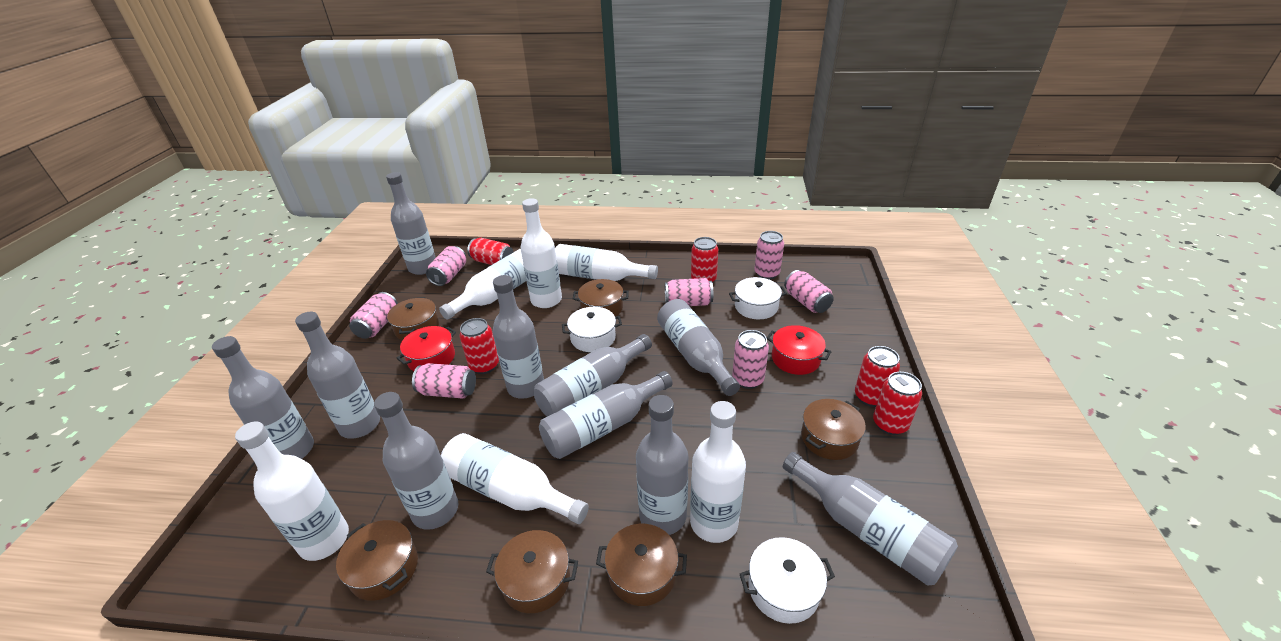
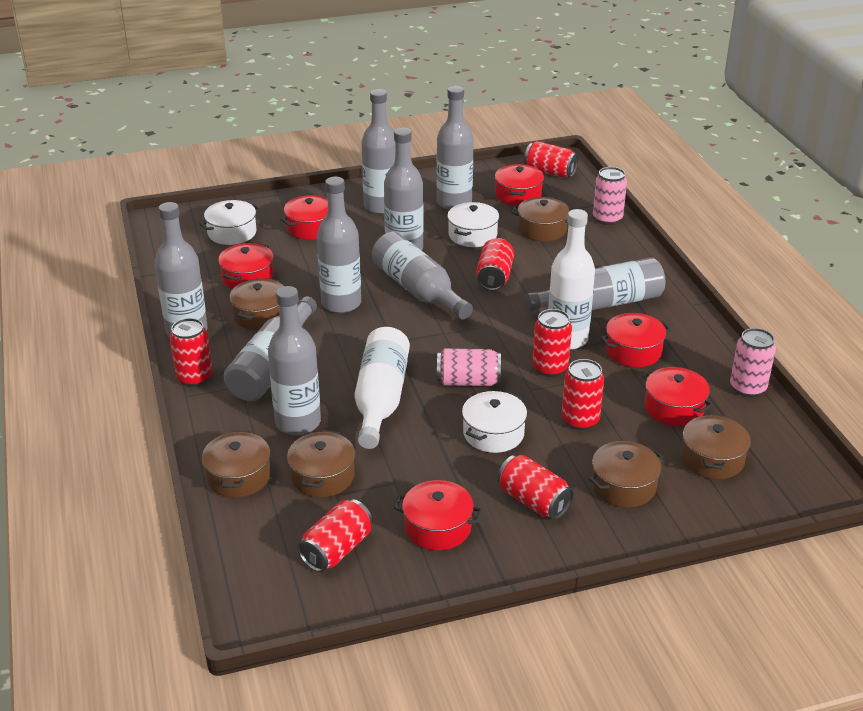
grey bottle: [212,336,314,459] [295,312,380,439] [374,392,458,530] [386,172,436,275] [492,275,544,399] [533,334,652,417] [539,371,673,459] [636,395,688,535] [657,299,740,396] [783,452,958,586] = 10 -> [155,202,208,337] [224,296,317,401] [268,286,321,435] [317,177,361,313] [361,89,395,214] [372,232,473,320] [384,128,424,250] [436,86,474,210] [525,257,665,311] = 9
pink can: [349,292,398,339] [412,363,476,399] [426,246,466,286] [665,278,713,306] [732,330,769,389] [755,231,784,280] [784,270,834,313] = 7 -> [437,348,501,386] [593,167,627,225] [730,328,776,397] = 3
red can: [459,318,499,374] [467,238,513,265] [691,237,718,283] [855,346,900,407] [873,372,922,435] = 5 -> [170,318,213,387] [297,499,372,572] [476,238,514,291] [497,455,574,520] [524,141,579,178] [532,309,572,377] [562,359,604,430] = 7
red pot: [396,326,456,371] [767,325,831,375] = 2 -> [218,243,274,289] [281,195,328,240] [394,480,482,550] [495,164,544,206] [600,313,671,367] [642,367,713,426] = 6
white bottle: [235,422,349,561] [439,249,526,320] [441,433,589,524] [520,198,562,308] [555,244,658,281] [690,401,746,543] = 6 -> [354,327,410,449] [548,209,595,350] = 2

